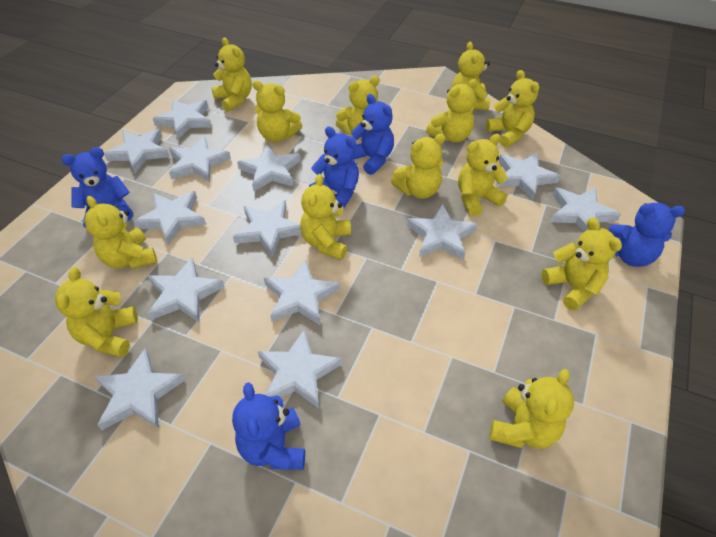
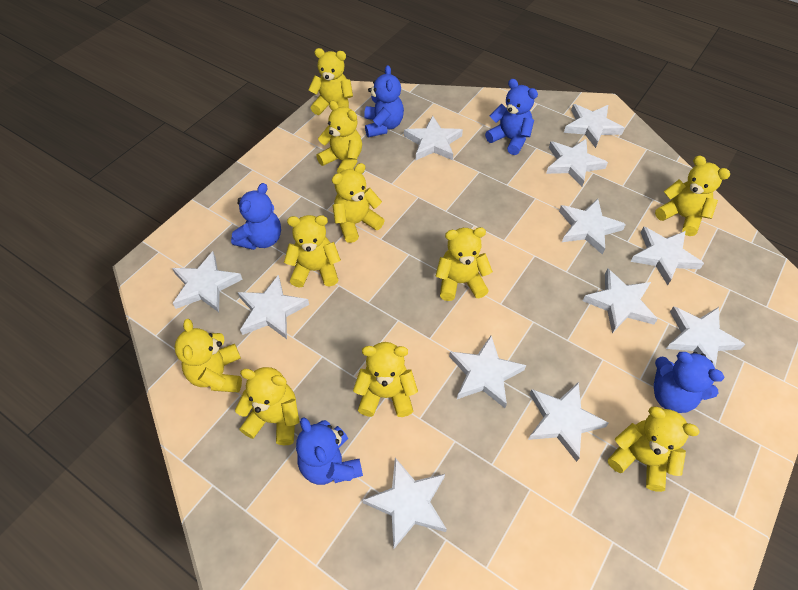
white star: [94,348,185,430] [104,129,169,173] [134,191,206,245] [148,258,225,322] [152,99,212,139] [169,136,231,182] [233,200,302,257] [237,144,300,192] [258,330,342,408] [264,260,340,325] [407,204,477,260] [495,152,560,200] [551,187,621,232] = 13 -> [172,251,243,312] [238,275,309,339] [362,458,447,549] [404,116,463,160] [449,336,526,408] [528,382,609,462] [546,139,608,187] [559,199,626,255] [564,104,625,148] [583,269,658,333] [630,227,704,285] [666,306,746,367] = 12
yellow teddy bear: [55,267,138,357] [84,196,157,269] [212,37,252,112] [253,80,302,142] [300,174,351,260] [336,76,380,138] [391,134,445,199] [426,79,477,142] [452,42,490,110] [458,134,508,216] [485,70,539,147] [490,369,574,449] [541,217,622,311] = 13 -> [175,319,242,393] [235,367,299,445] [284,215,341,288] [308,48,353,115] [316,101,362,173] [332,163,385,243] [353,342,418,417] [436,227,493,301] [608,407,700,492] [655,156,730,236] = 10

